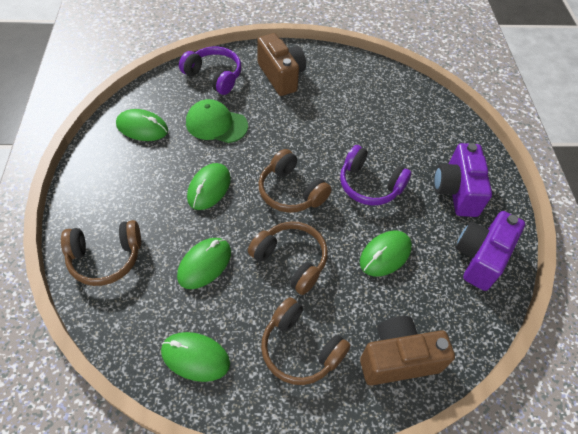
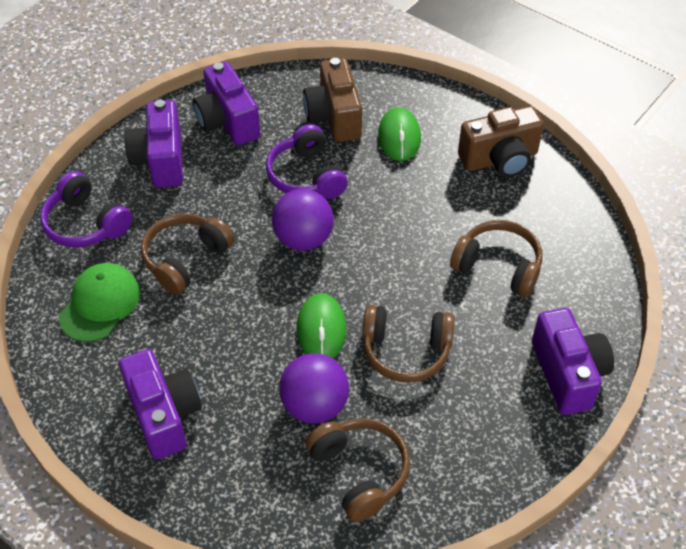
green mouse: [116,109,168,141] [161,332,230,382] [177,238,231,289] [187,163,231,210] [360,231,412,276] = 5 -> [297,293,346,358] [378,107,421,161] = 2
purple ball: none = 0 -> [272,189,334,251] [279,353,349,424] = 2
purple camera: [434,143,492,217] [455,211,525,291] = 2 -> [119,349,202,460] [125,100,183,188] [193,62,260,145] [532,308,614,415] = 4

